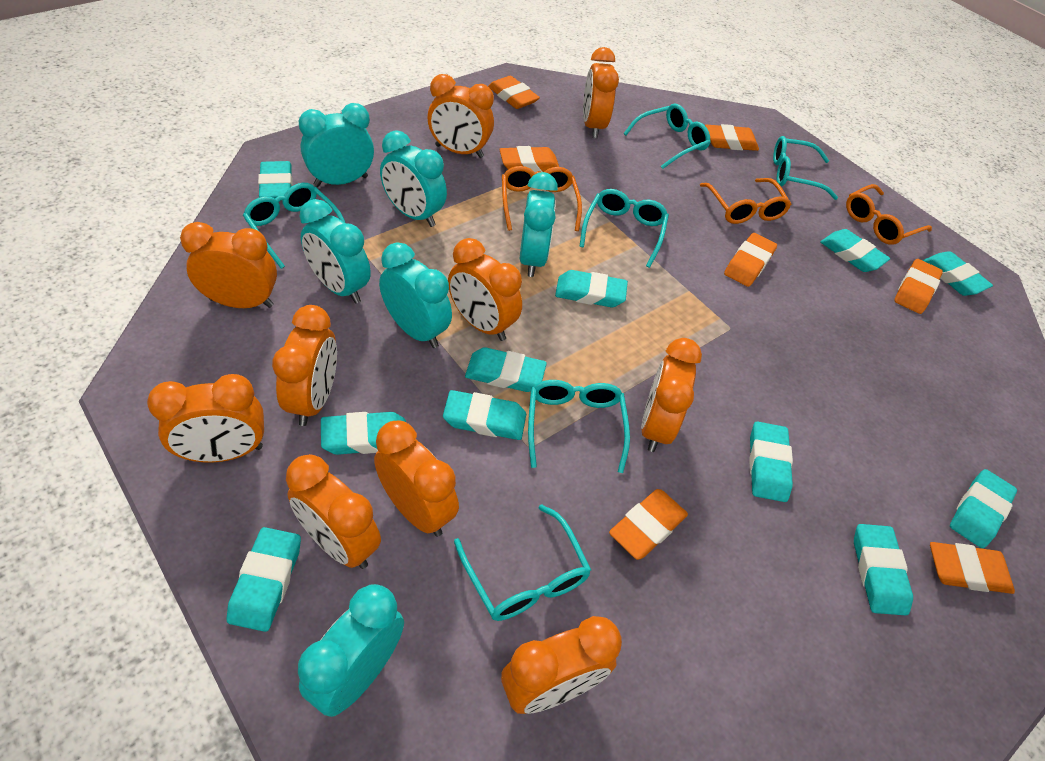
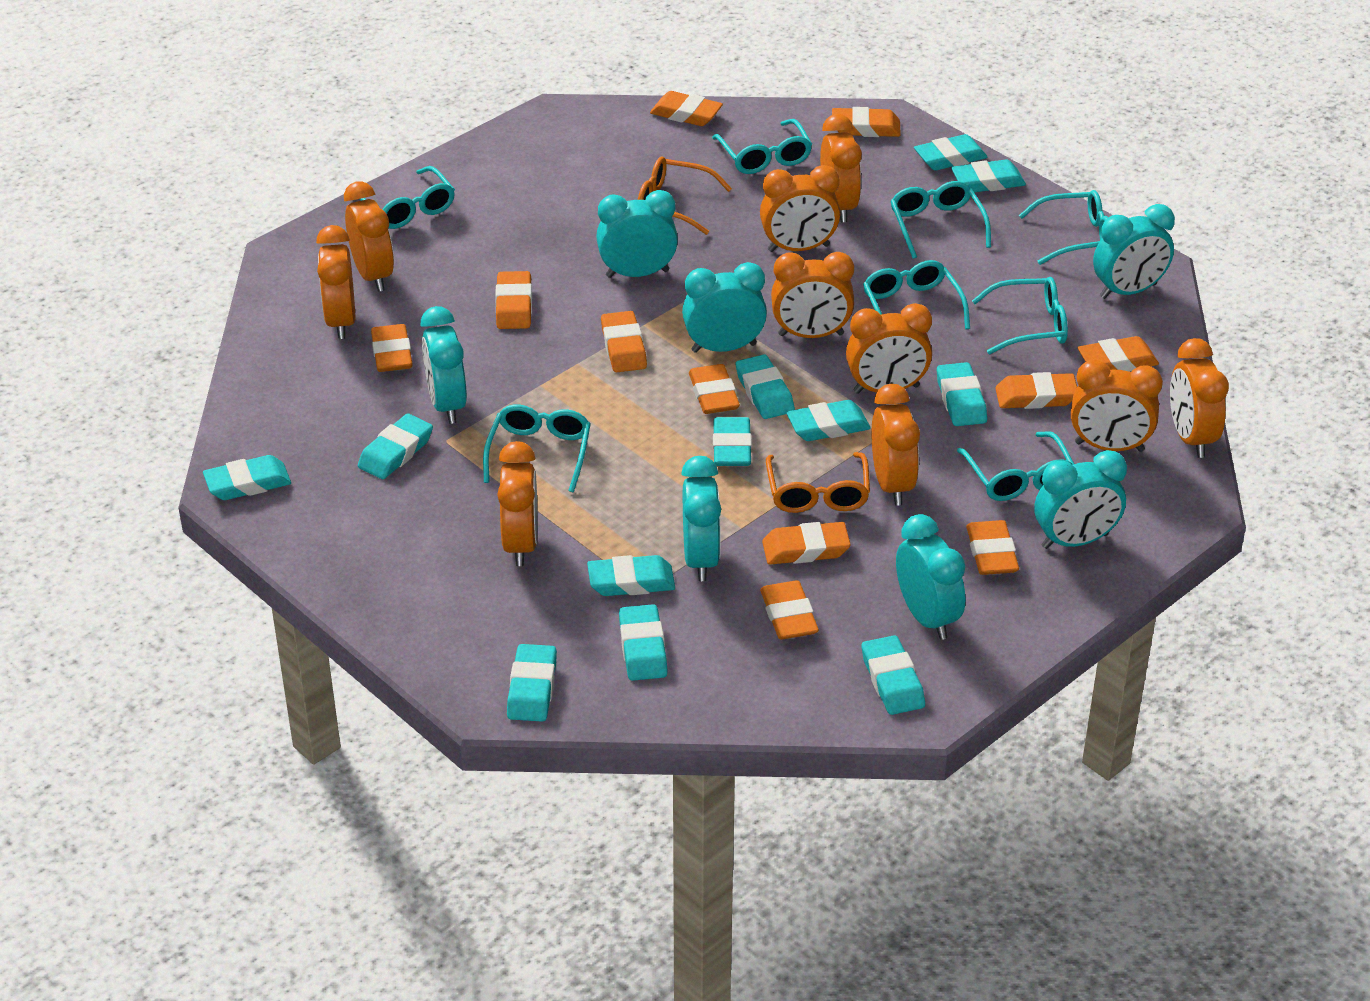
orange eraser: [488,76,540,109] [499,146,559,172] [609,489,688,560] [705,124,759,151] [724,233,777,287] [894,259,943,314] [930,542,1015,594] = 7 -> [371,324,412,372] [495,271,532,329] [601,311,647,372] [650,91,723,126] [689,364,740,414] [760,581,819,640] [762,522,851,565] [832,107,901,137] [966,520,1019,575] [995,372,1077,409] [1077,336,1159,372] = 11
orange glasses: [502,166,582,231] [700,178,791,224] [846,184,932,245] = 3 -> [638,157,732,235] [766,452,870,513] = 2
turquoise clock: [298,103,374,187] [298,584,404,717] [300,199,371,304] [379,242,452,348] [380,130,447,227] [520,172,558,277] = 6 -> [421,306,467,424] [596,190,678,278] [681,456,721,581] [682,262,767,353] [896,514,965,640] [1035,450,1127,549] [1093,204,1175,299] = 7
turquoise eraser: [227,527,301,632] [258,161,293,198] [321,412,406,455] [443,390,526,440] [465,347,547,392] [555,270,628,307] [749,421,793,502] [820,229,890,272] [854,524,913,615] [922,251,993,296] [950,469,1017,548] = 11 -> [203,455,291,500] [358,413,433,479] [507,644,557,722] [587,555,675,596] [619,604,668,681] [713,417,752,466] [736,355,795,419] [786,400,871,441] [861,635,925,715] [914,134,987,170] [937,362,987,426] [951,160,1026,193] = 12
turquoise glasses: [243,183,345,269] [454,504,591,621] [528,380,630,473] [579,189,669,268] [624,104,711,169] [773,136,838,200] = 6 -> [359,166,455,229] [483,405,591,492] [712,119,812,174] [863,260,970,329] [890,181,991,259] [957,431,1074,501] [972,277,1068,355] [1019,190,1108,265] = 8

